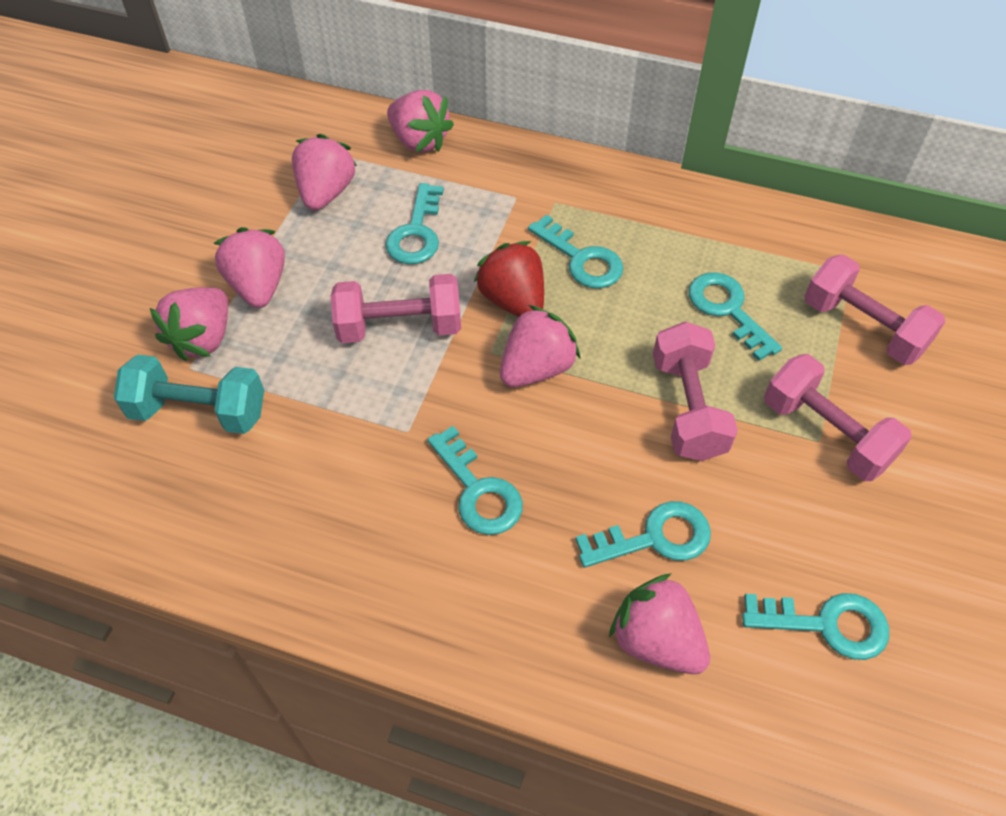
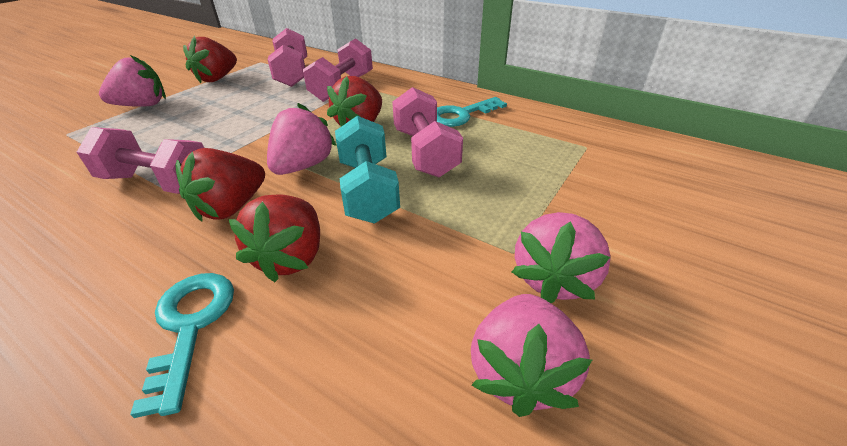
pink strawberry: [150,287,228,361] [213,227,285,308] [292,134,357,211] [387,90,454,153] [500,305,580,387] [609,573,710,674] = 6 -> [99,55,166,107] [267,103,337,175] [471,294,592,417] [512,212,611,303] = 4
red strawberry: [474,241,544,317] = 1 -> [175,148,265,222] [183,36,237,83] [228,194,320,282] [327,76,382,126] = 4
turquoise key: [385,183,444,264] [427,426,523,535] [528,214,624,288] [576,501,711,568] [689,272,782,361] [742,593,889,660] = 6 -> [130,273,234,418] [437,97,507,127] = 2

